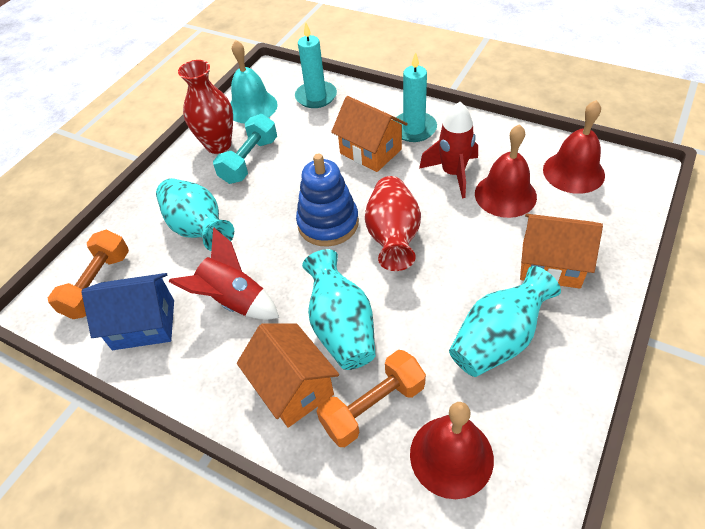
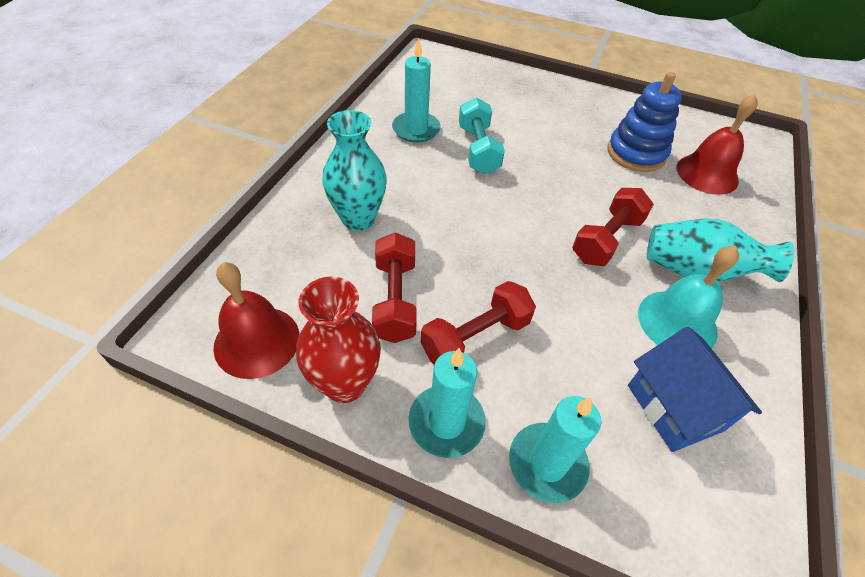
orange dumbbell: [48,229,129,319] [316,350,426,447] = 2 -> none = 0
orange house: [237,323,339,428] [331,96,408,172] [520,214,603,289] = 3 -> none = 0
red bell: [410,402,494,499] [475,124,537,218] [543,100,605,194] = 3 -> [214,262,299,379] [676,94,758,195] = 2
red dumbbell: none = 0 -> [372,232,417,343] [421,281,536,364] [572,188,654,266] = 3
red rocket: [168,227,279,320] [419,102,478,198] = 2 -> none = 0
red vase: [178,60,233,154] [365,176,421,271] = 2 -> [296,277,381,403] = 1
turquoise candle: [295,22,337,108] [393,52,437,142] = 2 -> [392,38,441,143] [409,348,486,458] [509,396,601,503] = 3
turquoise vase: [156,178,234,251] [302,249,376,370] [449,266,561,377] = 3 -> [322,110,387,231] [647,219,794,282] = 2

